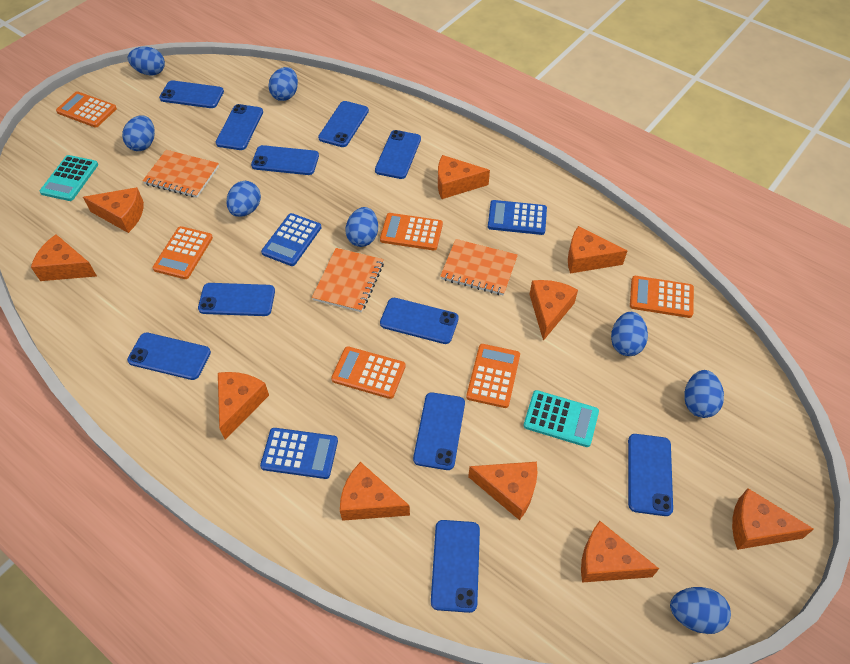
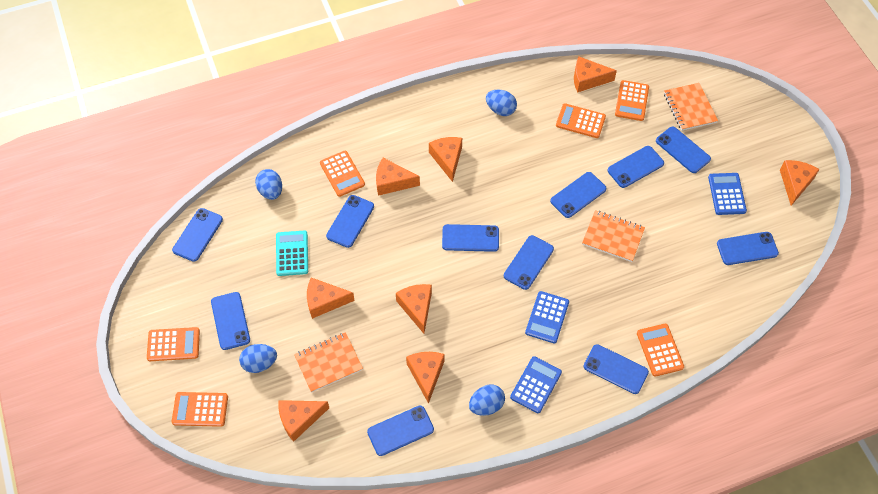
blue egg: [122,115,155,151] [128,47,165,76] [226,181,261,217] [268,67,298,101] [346,207,378,247] [611,312,648,356] [670,587,731,634] [684,370,724,418] = 8 -> [239,344,277,373] [255,169,282,200] [469,384,505,416] [486,90,517,116] = 4
orange cheese: [31,234,97,281] [83,187,144,233] [218,372,269,439] [340,462,410,521] [438,155,490,199] [468,462,537,520] [529,280,578,341] [568,226,628,274] [581,521,659,583] [732,488,814,550] = 10 -> [278,400,329,442] [307,278,355,319] [376,158,420,196] [396,284,432,333] [406,352,445,404] [429,137,462,182] [574,57,617,93] [780,160,820,206] = 8
turquoise calculator: [40,155,98,201] [523,390,599,447] = 2 -> [276,230,308,276] = 1

